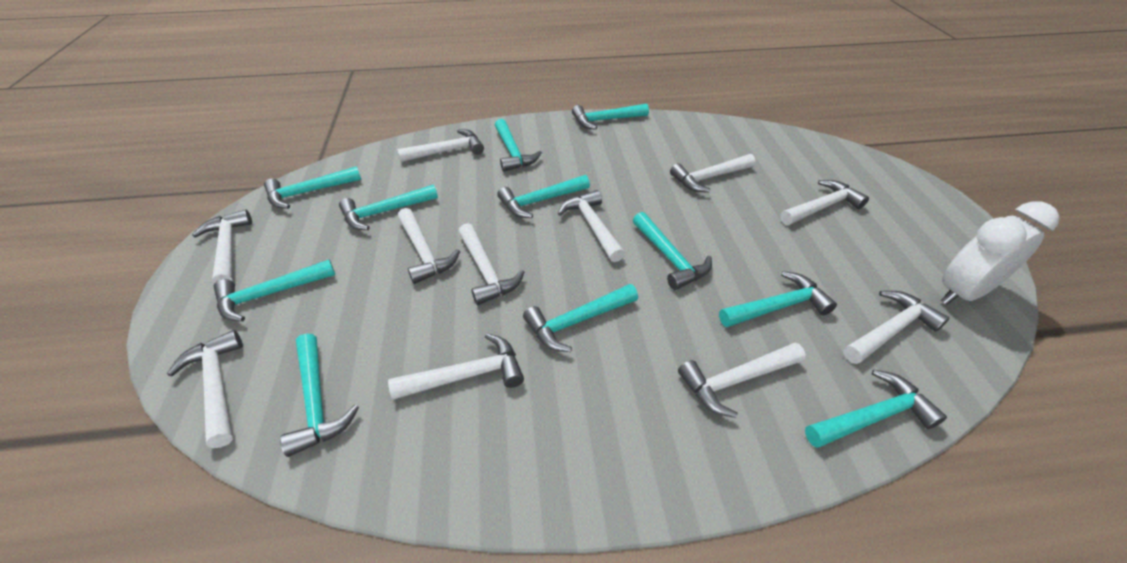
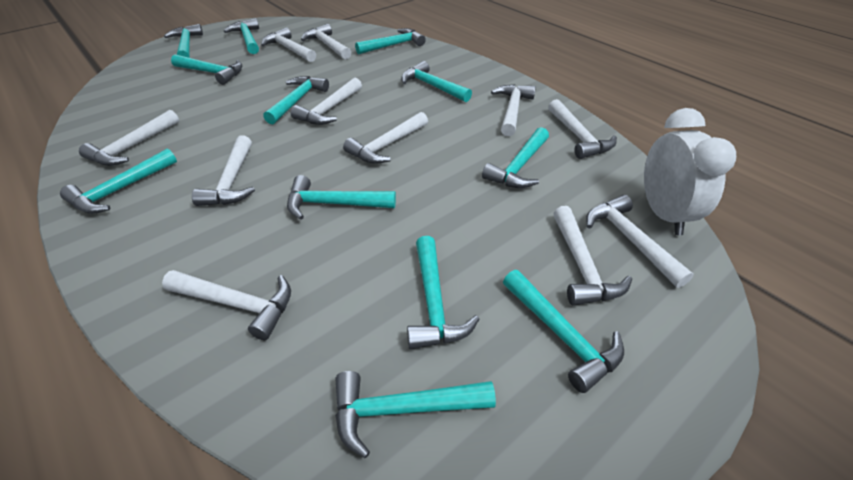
turquoise hammer: [214,260,335,321] [264,166,361,209] [280,333,359,457] [339,184,438,230] [495,119,542,172] [497,175,590,218] [523,284,638,352] [572,104,649,130] [633,212,712,290] [719,271,837,327] [805,370,947,448] = 11 -> [60,149,177,214] [164,24,203,58] [171,54,242,85] [224,18,259,54] [263,76,329,124] [287,175,396,220] [335,371,496,458] [355,28,426,54] [401,61,472,102] [407,236,480,349] [482,127,549,188] [503,270,624,393] = 12

